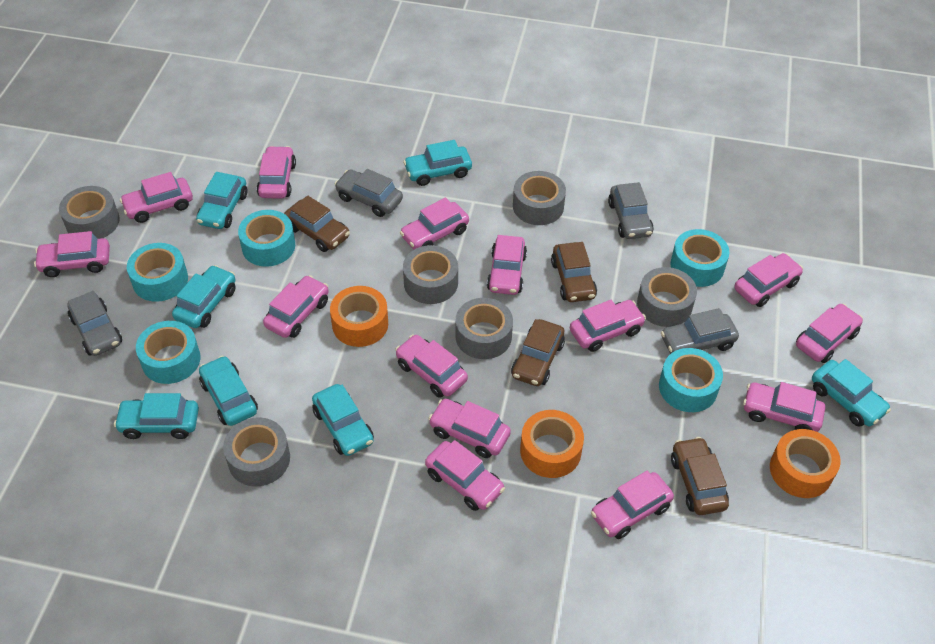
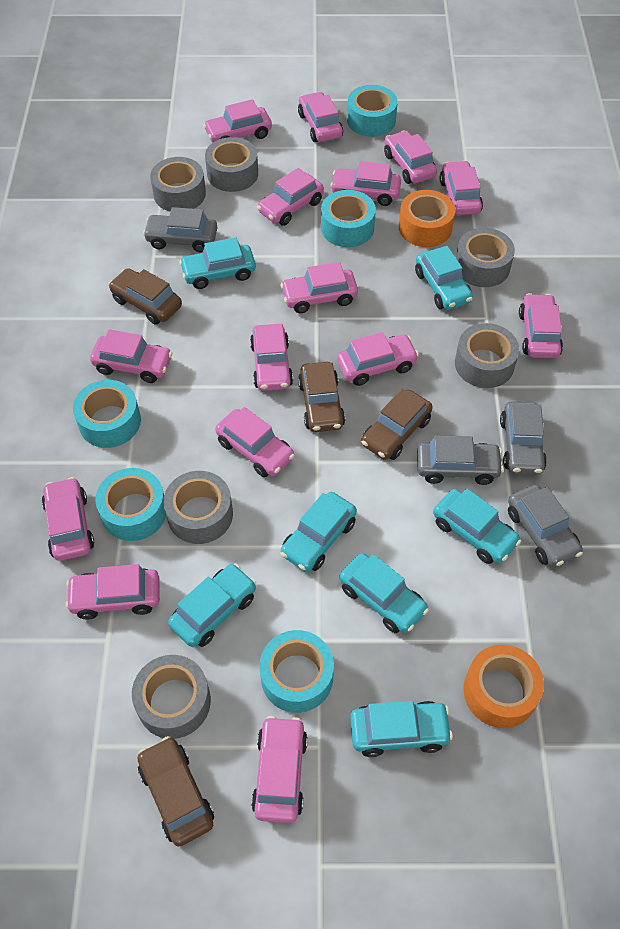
orange tape: [330,286,388,347] [520,410,584,478] [770,429,841,498] = 3 -> [399,190,455,247] [463,645,544,728] = 2
pink car: [34,231,110,277] [120,172,193,223] [257,146,296,199] [263,275,329,338] [395,335,468,398] [400,197,469,249] [425,440,505,511] [428,399,511,458] [487,235,527,295] [570,300,646,352] [591,471,674,539] [734,253,803,307] [743,382,825,432] [796,304,863,363] = 14 -> [42,477,94,561] [65,564,160,619] [90,329,172,383] [203,99,272,143] [215,407,295,477] [250,324,293,391] [251,716,308,823] [257,168,324,226] [280,262,358,313] [298,92,343,142] [330,161,401,206] [337,332,419,386] [384,130,437,184] [440,160,483,215] [519,293,563,358] = 15

